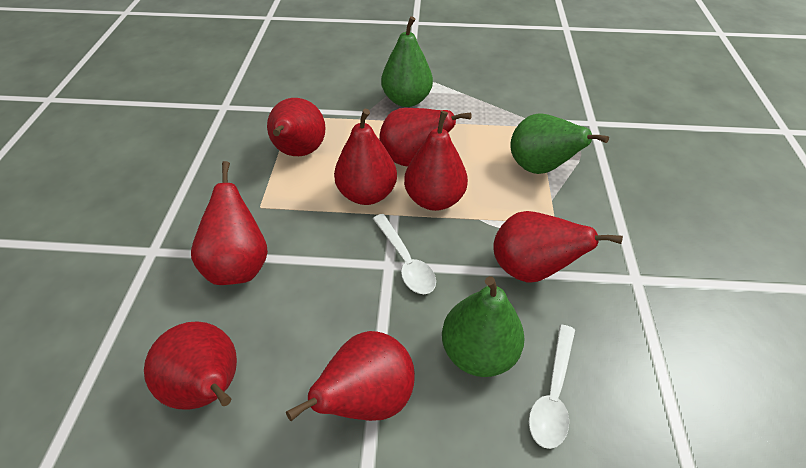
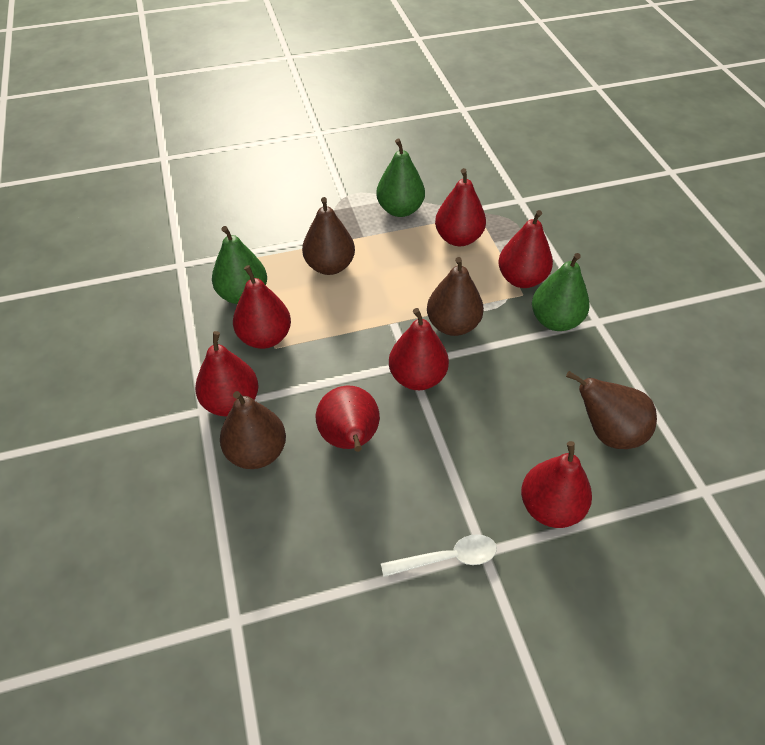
brown pear: none = 0 -> [220,391,286,469] [302,197,355,275] [427,257,484,336] [566,371,657,449] = 4
red pear: [144,321,237,409] [191,161,268,285] [267,98,326,156] [286,331,415,421] [334,109,397,205] [379,108,472,166] [404,111,468,211] [493,211,623,283] = 8 -> [195,331,259,417] [233,265,291,349] [316,386,380,452] [389,308,449,390] [435,168,486,246] [498,210,553,288] [521,441,592,528] = 7
white spoon: [373,214,436,294] [529,325,575,449] = 2 -> [381,534,497,577] = 1

